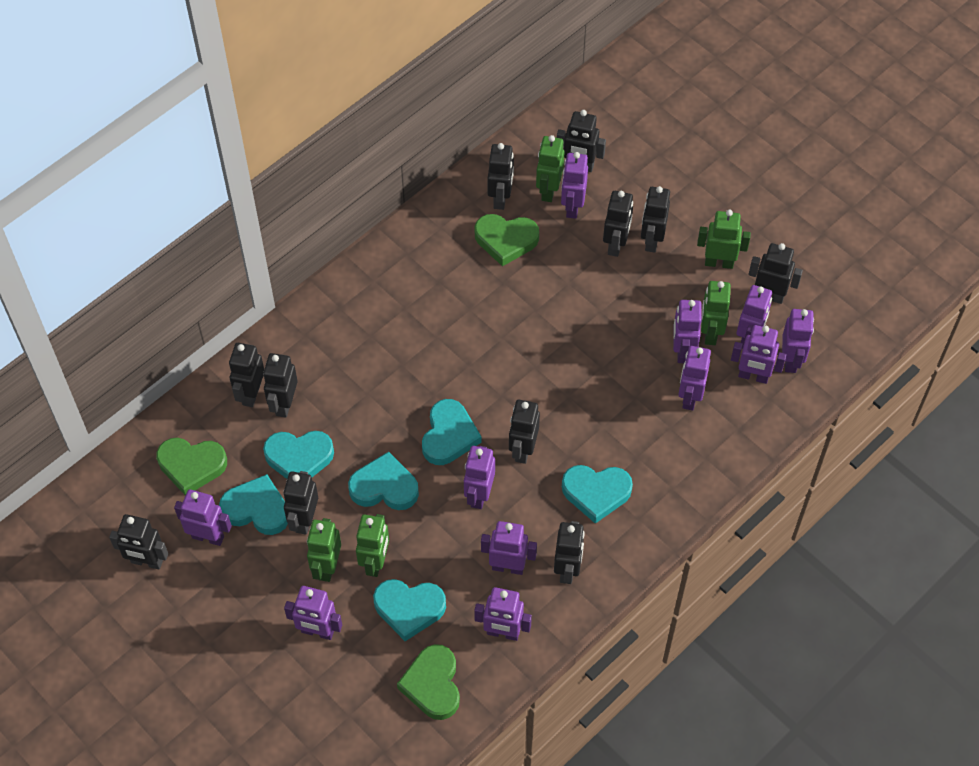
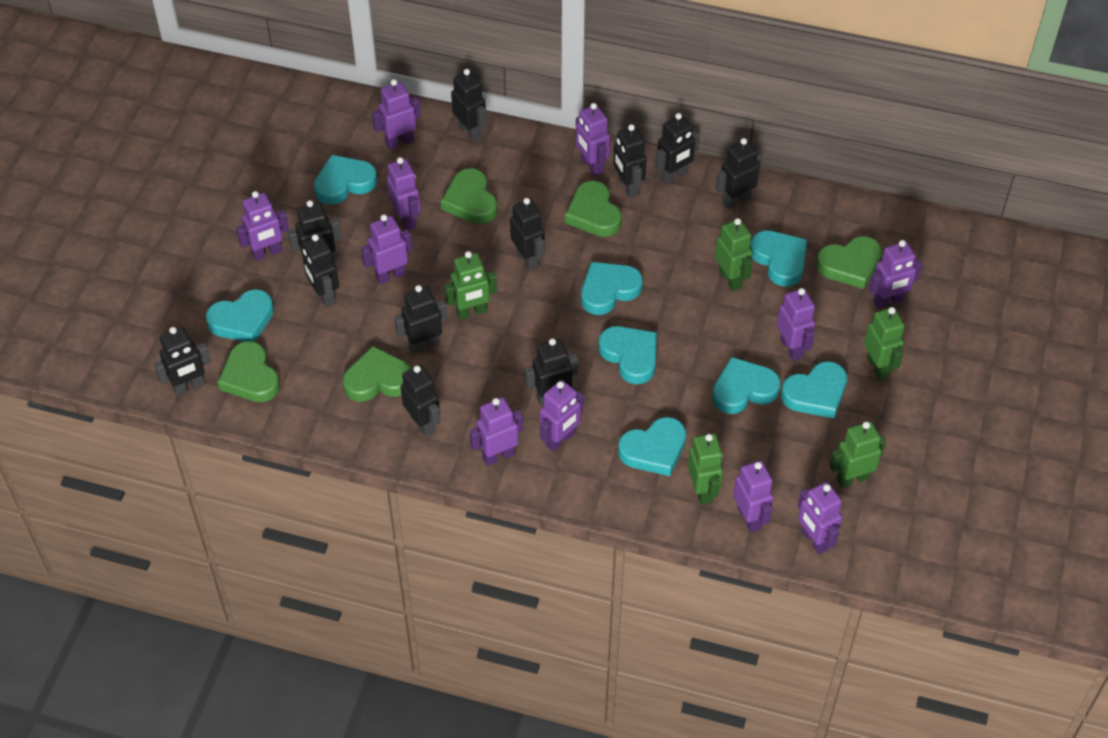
green heart: [156,438,227,496] [397,644,460,720] [474,214,539,266] = 3 -> [217,341,280,402] [343,346,411,402] [441,168,497,224] [565,181,622,237] [816,236,882,289] = 5
turquoise heart: [219,474,288,535] [263,431,334,479] [348,452,419,510] [373,579,446,641] [422,399,481,465] [562,465,633,524] = 6 -> [206,289,274,342] [314,155,377,205] [581,262,643,315] [599,326,657,384] [618,417,686,476] [712,357,781,414] [750,230,807,287] [781,361,847,419] = 8

